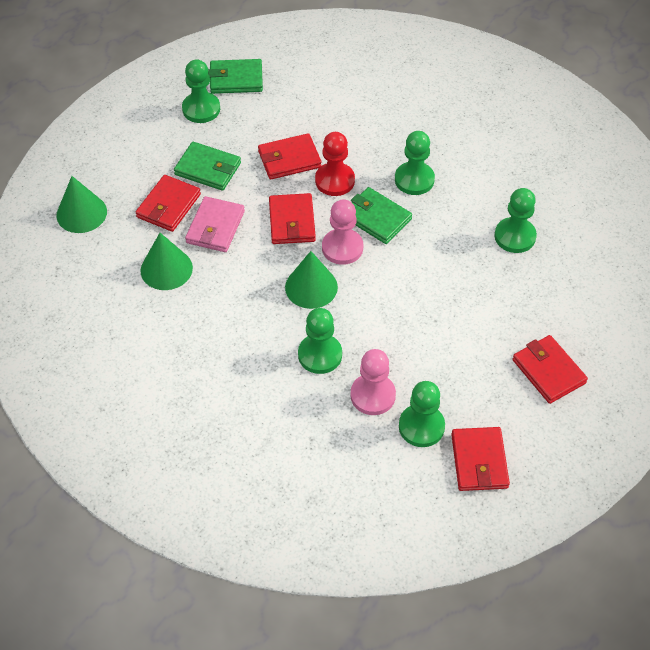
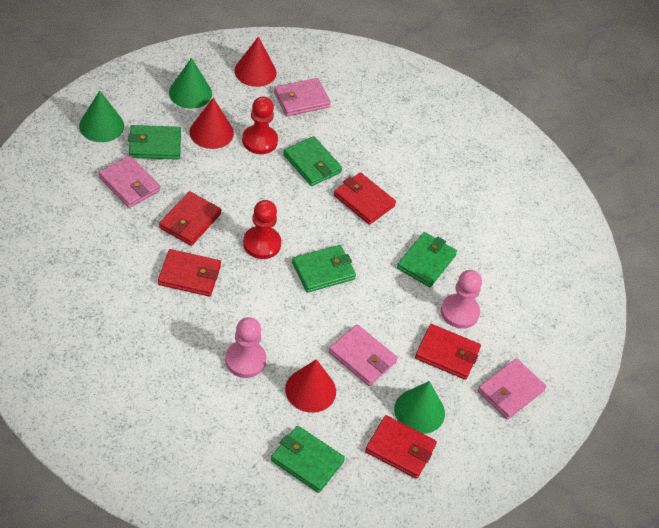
green pawn: [182,59,220,123] [298,308,342,374] [395,131,435,195] [399,381,445,447] [494,188,537,253] = 5 -> none = 0
green wallet: [174,142,241,191] [208,59,263,94] [351,187,412,244] = 3 -> [128,125,181,160] [271,426,345,493] [283,136,342,186] [292,245,356,293] [397,232,457,287] = 5
pink wallet: [185,196,245,252] = 1 -> [98,155,160,208] [274,78,331,116] [329,324,398,386] [478,358,546,420] = 4
red cone: none = 0 -> [190,98,234,149] [234,37,277,87] [285,359,336,413] = 3
red pawn: [315,132,355,196] = 1 -> [242,96,278,154] [243,200,281,259] = 2

